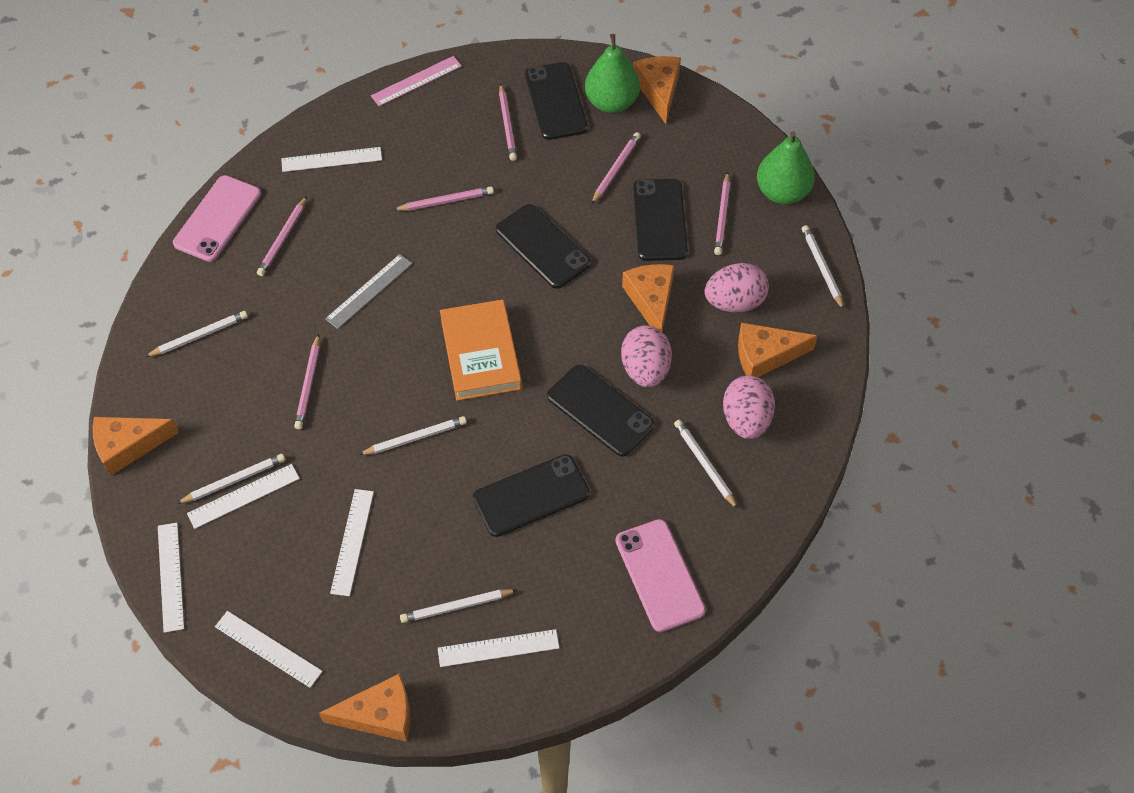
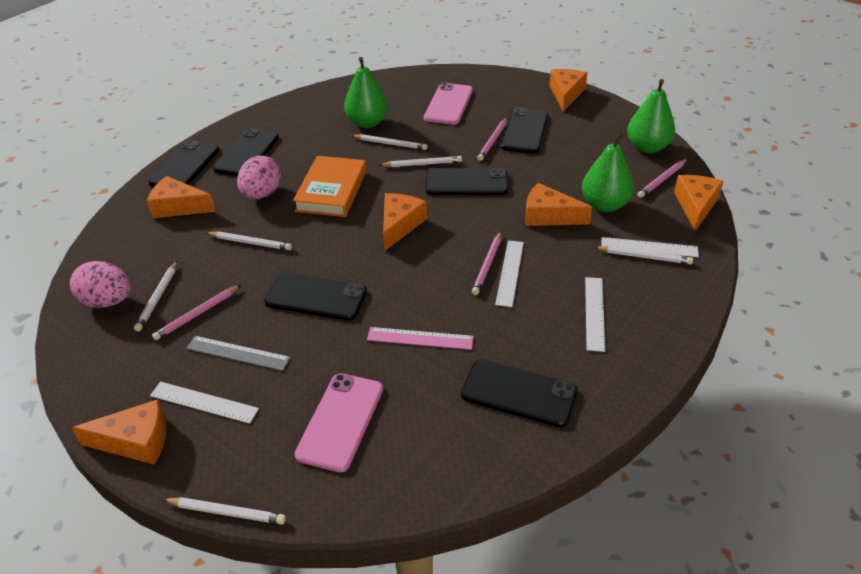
black phone: [473,454,590,537] [496,204,591,289] [525,62,588,140] [547,365,655,457] [633,179,688,261] = 5 -> [148,140,219,187] [213,128,279,176] [264,273,367,321] [425,168,508,195] [461,359,578,427] [501,107,548,154] = 6
green pear: [585,34,640,113] [757,131,815,204] = 2 -> [344,57,388,128] [582,133,634,212] [627,79,675,153] = 3
orange cheese: [93,417,179,476] [319,673,410,742] [622,264,674,332] [633,56,681,124] [738,322,818,377] = 5 -> [72,399,167,464] [147,176,216,218] [383,193,427,251] [525,183,592,226] [550,69,587,112] [674,175,724,231] = 6
pink egg: [621,325,672,387] [704,263,769,313] [723,375,775,439] = 3 -> [70,261,131,308] [237,156,281,199] = 2
pink pencil: [257,196,307,276] [294,334,320,429] [393,186,494,211] [499,84,517,161] [591,132,641,205] [714,172,730,255] = 6 -> [152,285,241,340] [472,232,501,295] [477,118,507,161] [637,158,688,198] = 4
white ruler: [158,523,184,633] [187,464,300,529] [215,611,323,688] [281,147,382,172] [330,489,374,596] [438,629,559,667] = 6 -> [150,382,259,424] [495,240,524,307] [585,277,605,352] [601,237,699,257] = 4

